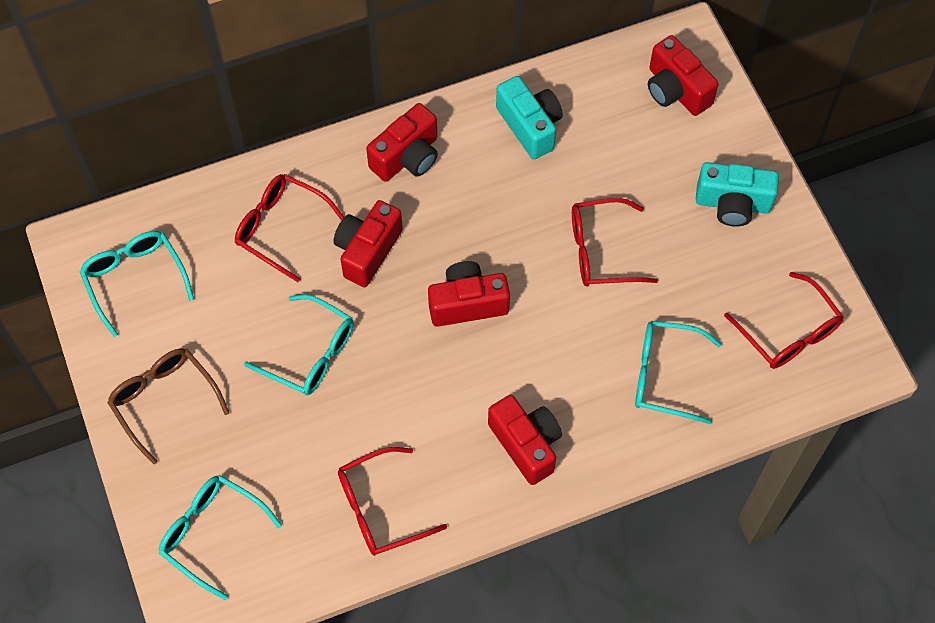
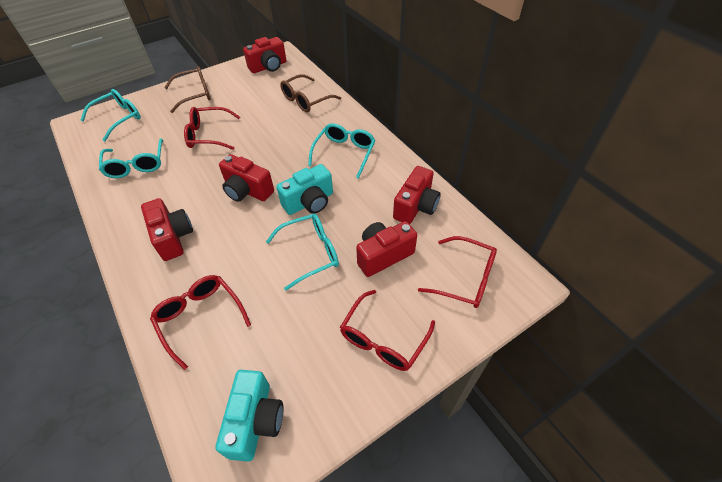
brown glasses: [107,348,229,464] = 1 -> [164,66,211,113] [280,74,341,112] = 2

